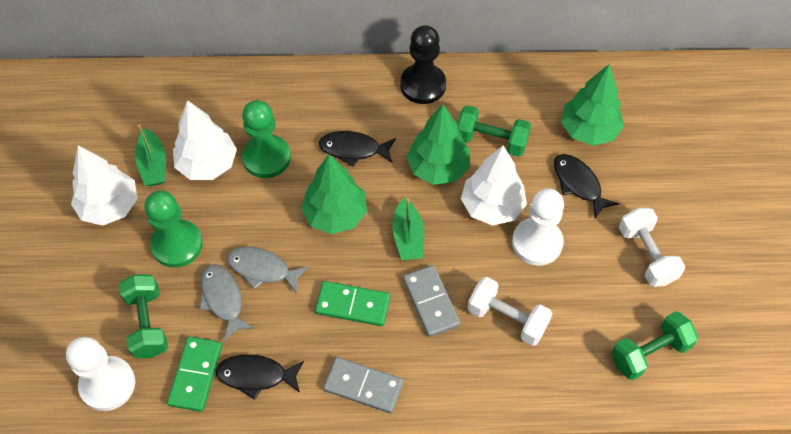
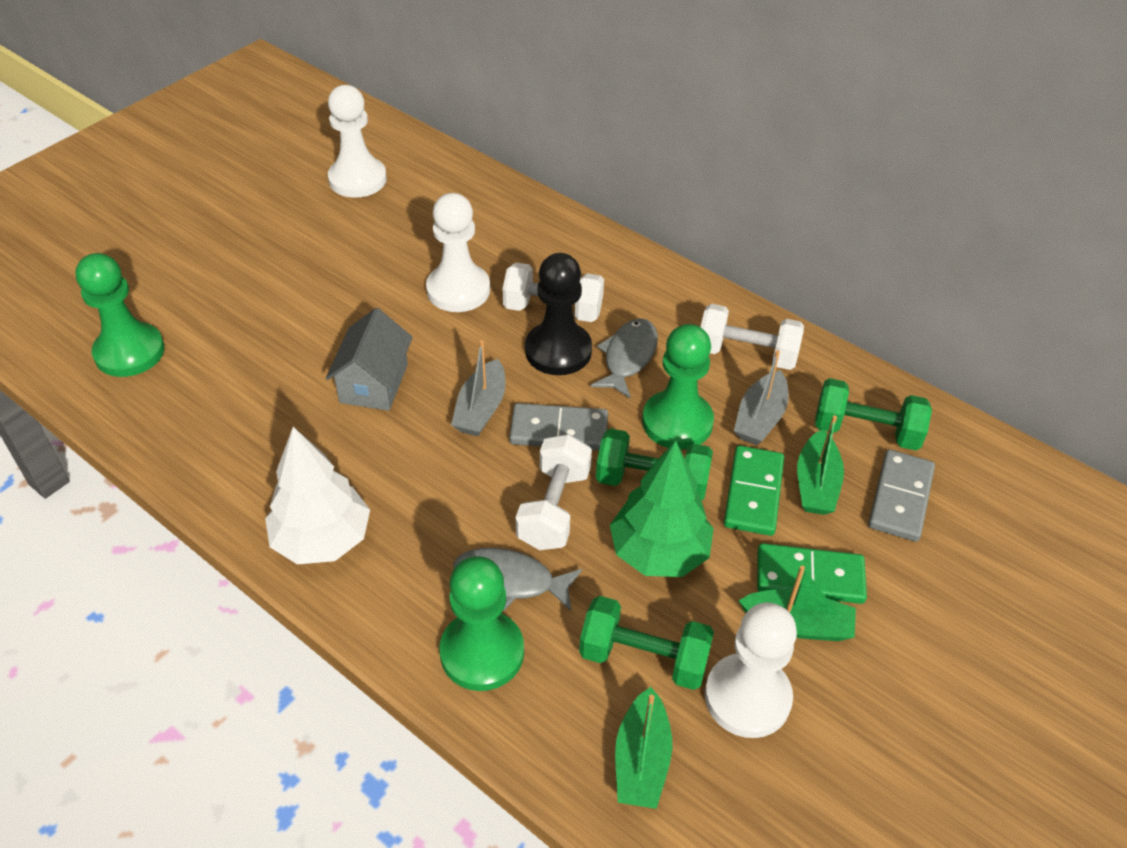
black fish: [216,355,304,400] [319,131,396,167] [554,154,619,219] = 3 -> none = 0
green boat: [135,125,166,186] [392,197,424,260] = 2 -> [615,687,672,809] [738,565,856,641] [797,415,844,515] = 3
green pawn: [144,190,203,268] [242,100,291,178] = 2 -> [76,253,165,377] [440,556,524,691] [642,324,714,450] = 3
green tree: [301,154,367,234] [407,104,470,185] [561,64,624,146] = 3 -> [610,441,714,577] = 1
grey boat: none = 0 -> [451,340,506,436] [734,350,789,445] = 2
grey house: none = 0 -> [326,308,413,411] = 1
white dumbbell: [467,277,552,346] [619,208,685,287] = 2 -> [503,263,604,322] [516,434,592,550] [701,304,804,370] = 3
white pawn: [66,337,135,411] [512,188,564,266] = 2 -> [328,85,387,198] [426,193,490,312] [705,603,797,738] = 3
white tree: [71,145,138,226] [173,100,237,180] [461,146,527,226] = 3 -> [265,427,370,564] = 1

